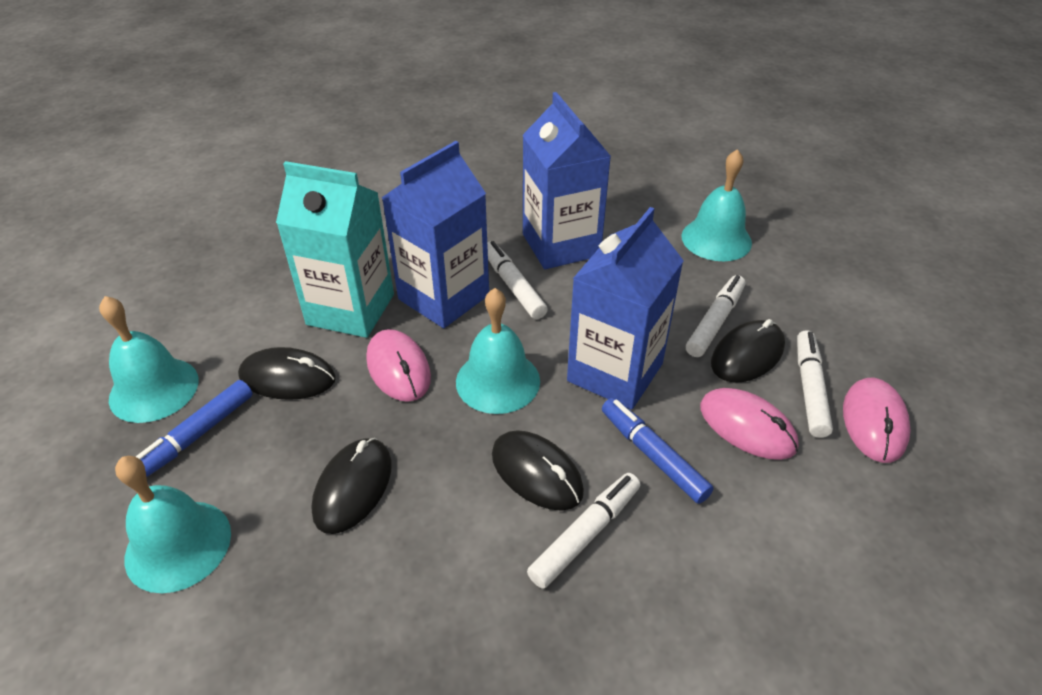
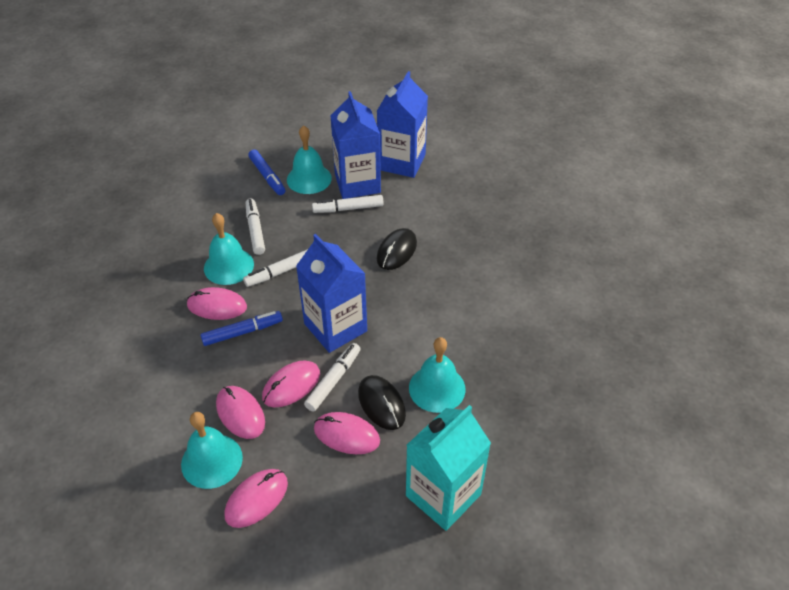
black mouse: [238,347,336,400] [311,438,392,534] [492,430,584,511] [711,319,785,383] = 4 -> [358,375,406,430] [377,228,417,270] = 2
pink mouse: [366,329,431,402] [700,388,799,460] [843,378,911,463] = 3 -> [187,287,247,320] [216,386,265,439] [224,469,288,528] [262,361,320,407] [314,412,380,454] = 5

